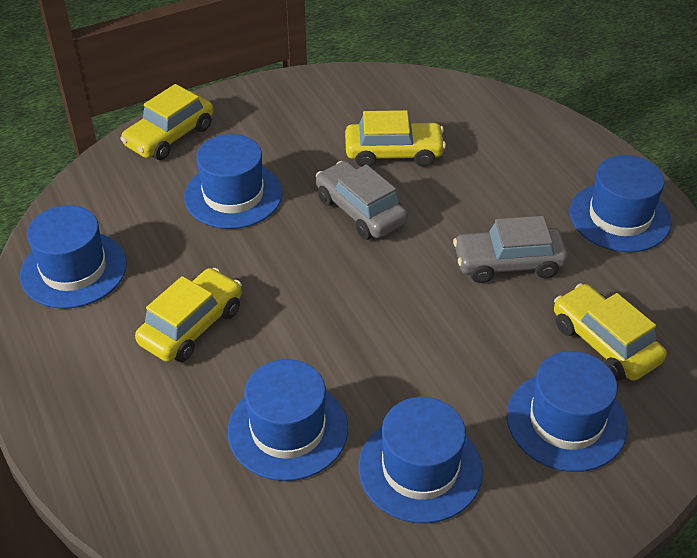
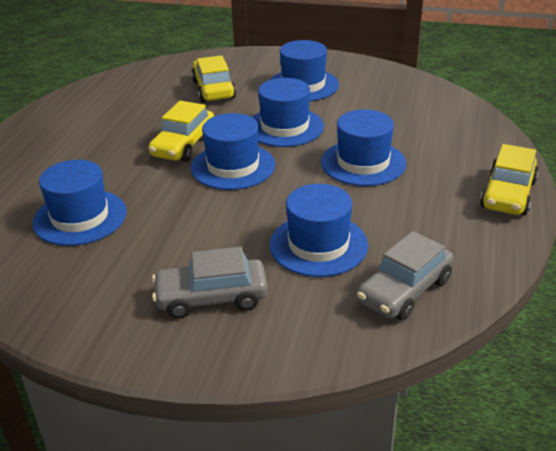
yellow car: [120,84,213,160] [135,268,242,362] [345,110,446,167] [554,283,666,381] = 4 -> [149,101,214,162] [191,55,236,102] [480,144,539,216] = 3

